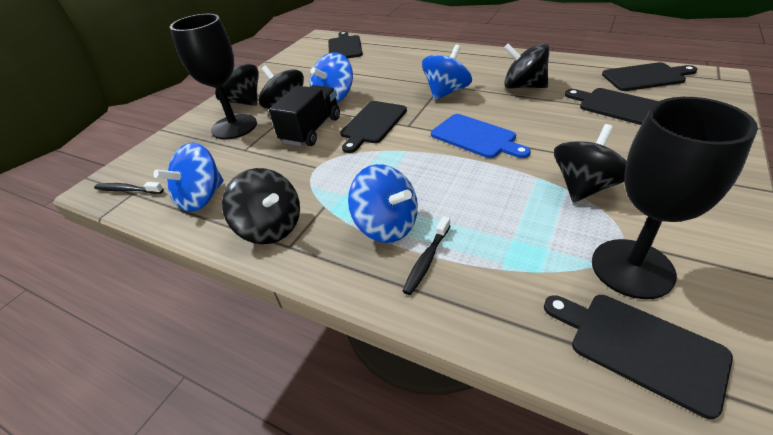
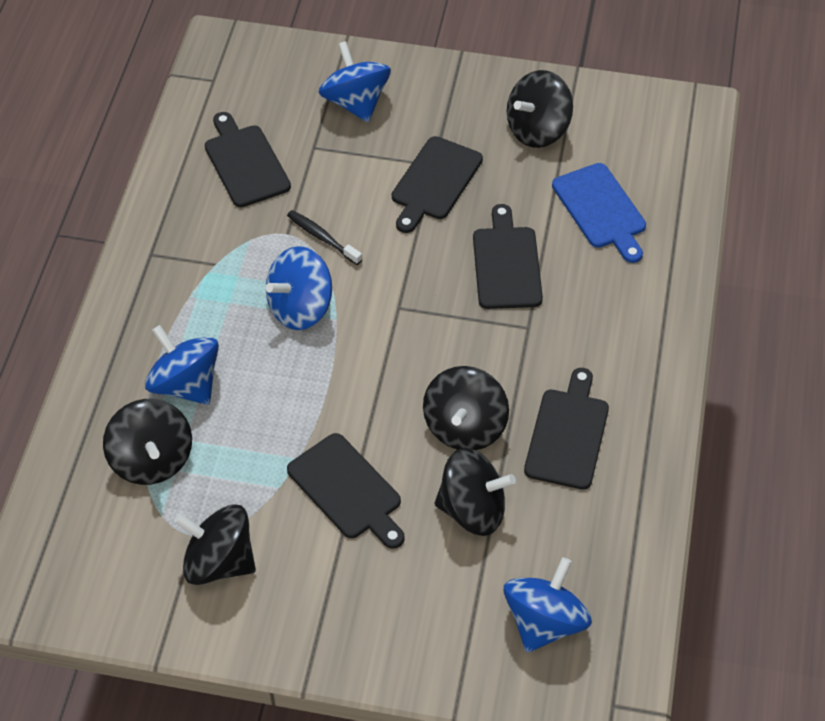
black goblet: [170,14,257,140] [592,97,758,299] = 2 -> none = 0
black toothbrush: [94,182,164,194] [403,216,450,295] = 2 -> [287,210,362,265] = 1
black truck: [269,85,340,146] = 1 -> none = 0

